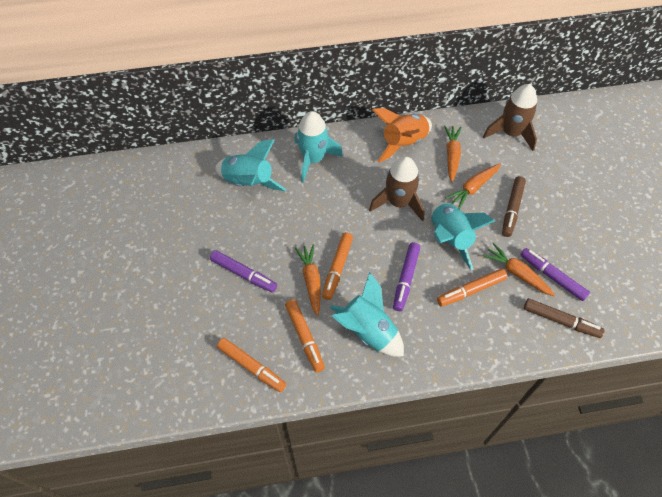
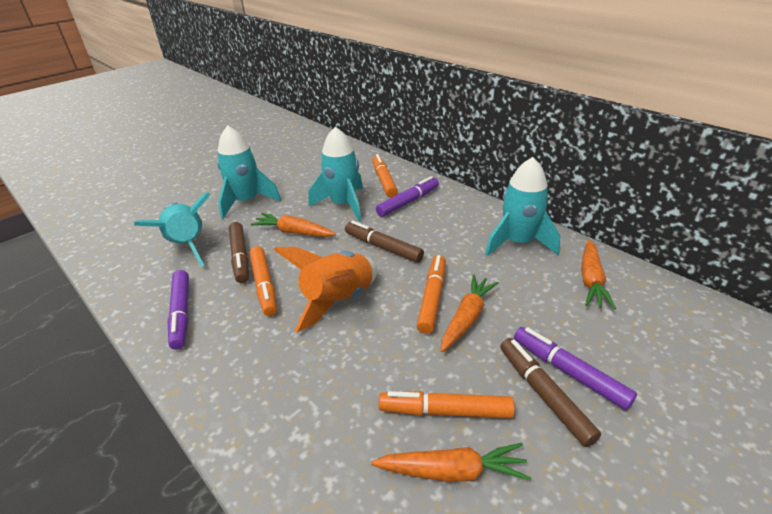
brown marker: [502,176,526,237] [524,298,605,338] = 2 -> [229,222,249,283] [345,221,424,263] [500,338,601,447] = 3
brown rocket: [369,156,425,221] [483,84,537,151] = 2 -> none = 0

